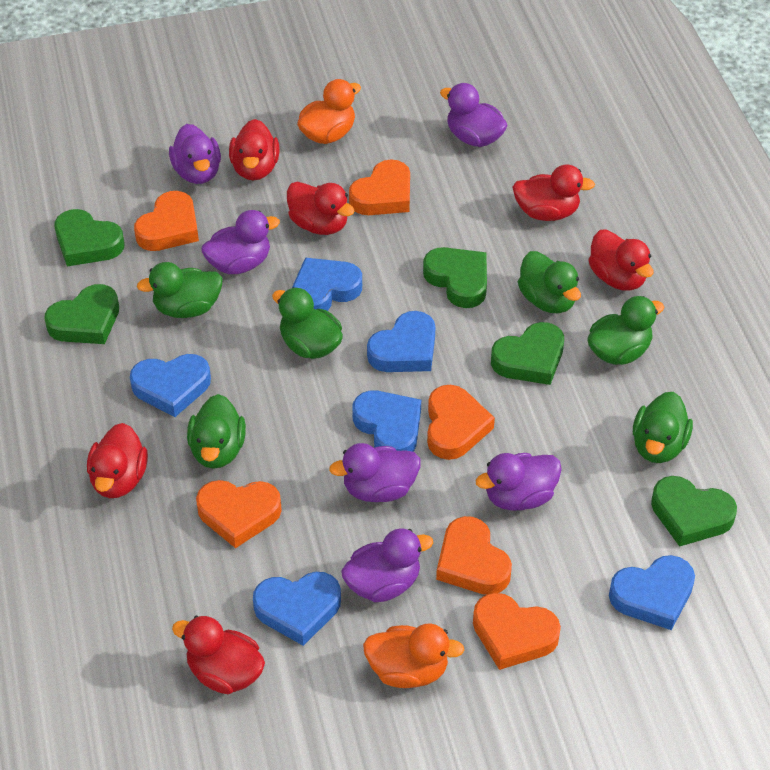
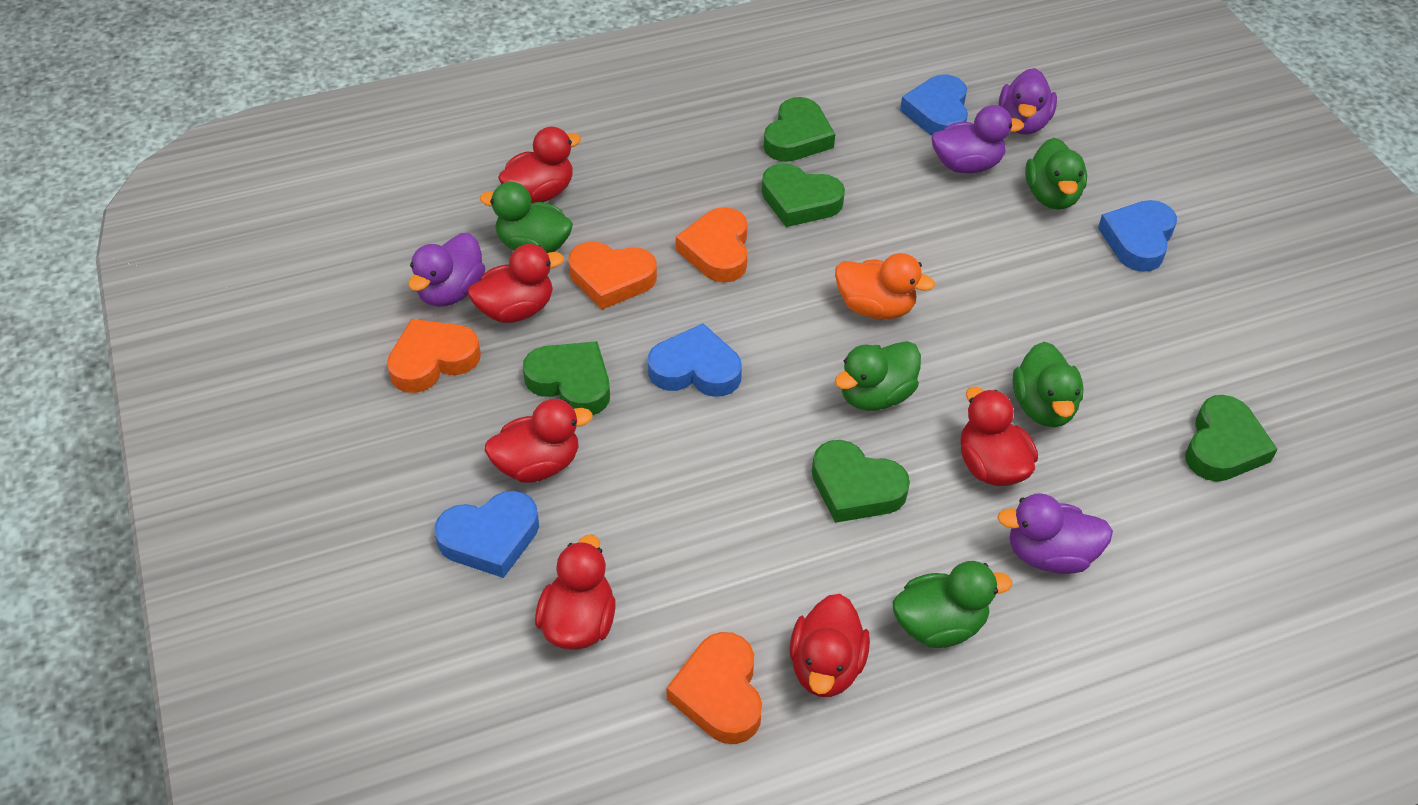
blue heart: [130,354,211,417] [253,572,341,646] [292,258,362,311] [352,391,421,452] [367,311,435,372] [609,555,695,630] = 6 -> [434,491,539,578] [648,323,742,397] [900,74,968,135] [1098,200,1177,272] = 4
green duck: [137,262,223,318] [187,394,246,469] [272,287,343,359] [518,251,581,313] [587,296,664,365] [633,392,693,463] = 6 -> [480,182,573,253] [835,341,921,411] [892,561,1012,648] [1013,342,1084,427] [1025,138,1087,210] = 5
orange duck: [297,79,361,144] [363,624,464,688] = 2 -> [835,253,935,320] = 1
orange heart: [134,191,199,251] [196,480,282,548] [349,159,410,215] [427,385,495,460] [436,516,512,595] [473,593,561,670] = 6 -> [387,319,481,393] [568,242,657,310] [666,632,762,744] [676,207,748,283] = 4
purple duck: [169,124,221,184] [201,210,280,274] [329,443,421,502] [341,528,433,602] [440,83,508,147] [475,453,562,511] = 6 -> [408,233,485,307] [932,105,1024,173] [997,493,1113,574] [999,68,1057,135] = 4

